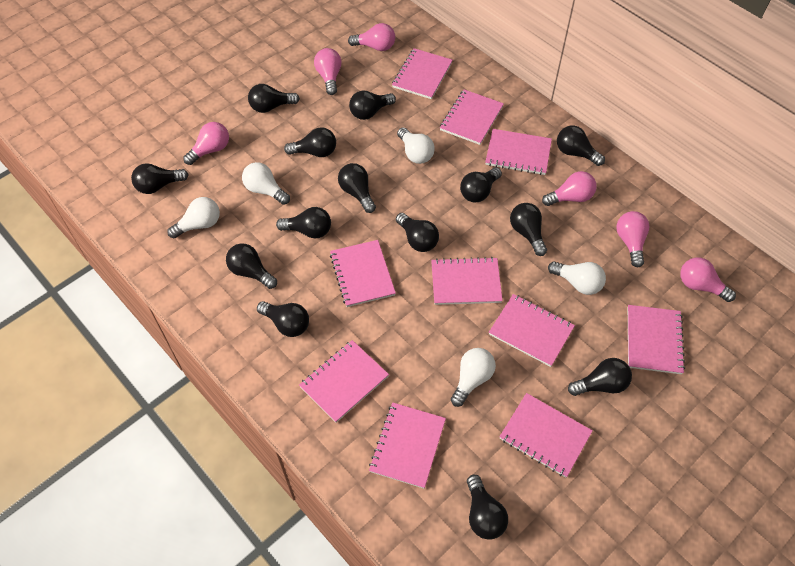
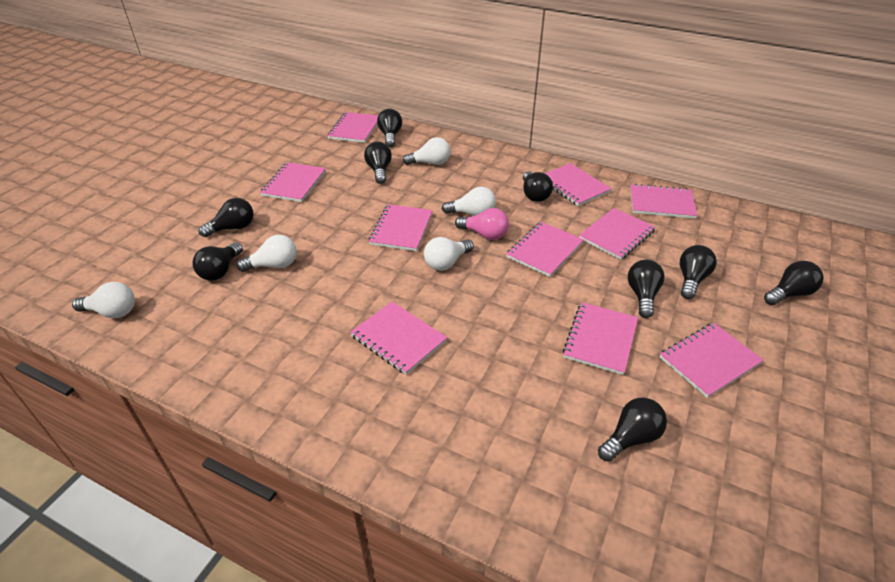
black light bulb: [131,163,189,194] [226,243,277,289] [248,84,300,113] [257,301,309,337] [276,207,331,238] [284,127,336,157] [338,163,376,213] [349,91,396,120] [396,213,439,252] [460,167,502,203] [467,475,508,540] [510,203,547,256] [557,126,605,166] [568,358,632,396] = 14 -> [192,242,243,281] [198,198,254,237] [364,141,392,184] [377,109,402,147] [523,171,553,202] [598,397,667,462] [628,260,665,318] [680,245,717,299] [764,261,824,305] = 9
pink light bulb: [183,122,229,165] [314,48,342,95] [348,23,395,51] [542,171,596,206] [616,211,649,268] [680,257,736,302] = 6 -> [455,208,509,240] = 1

